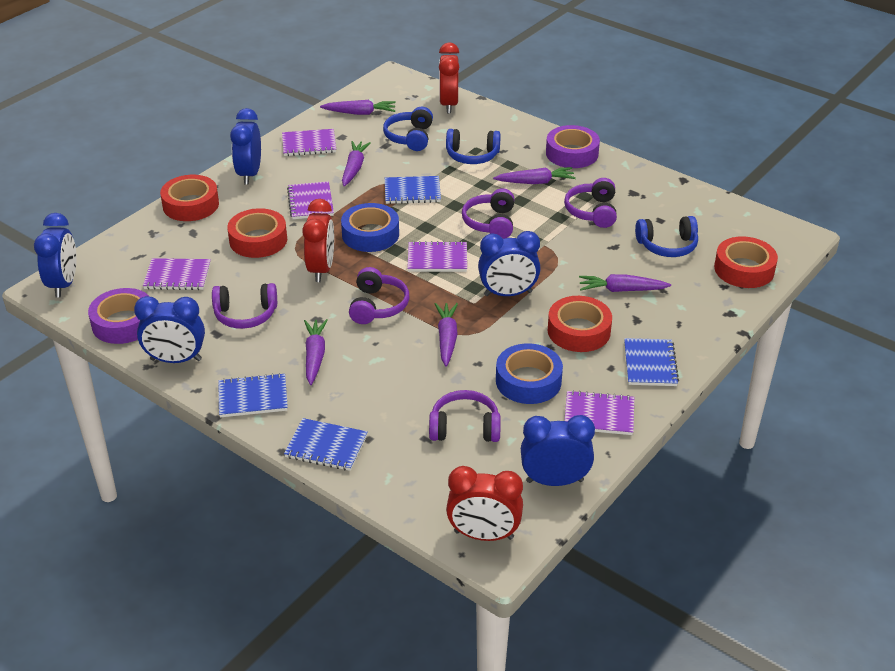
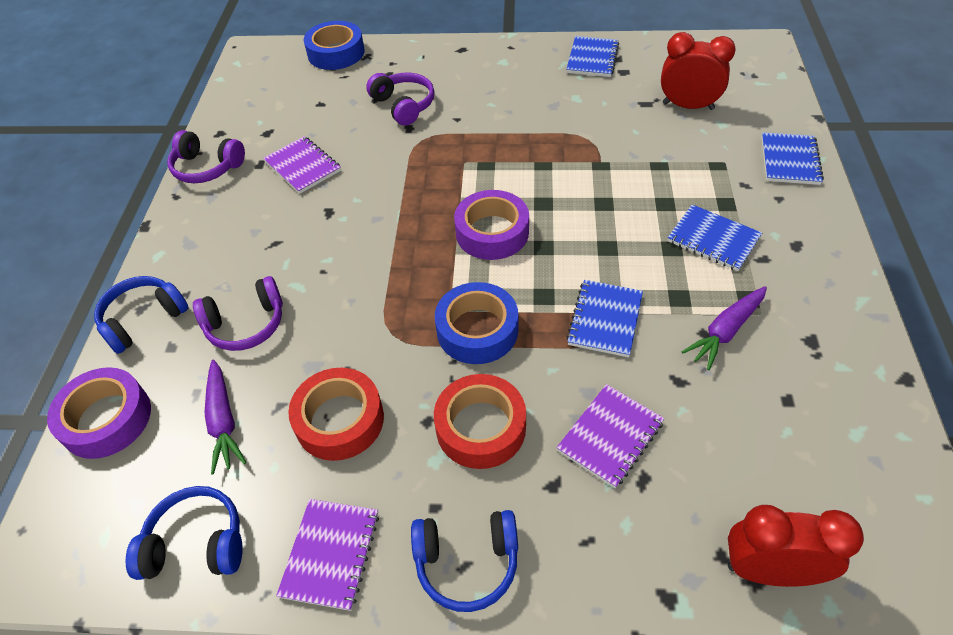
blue clock: [34,213,77,297] [134,296,205,363] [230,108,261,185] [478,231,541,296] [521,415,595,486] = 5 -> none = 0
purple carrot: [304,319,328,385] [320,100,396,115] [342,141,371,186] [435,303,458,367] [493,167,576,184] [579,274,671,292] = 6 -> [205,359,246,475] [682,286,767,370] = 2
purple headphones: [212,283,277,329] [349,267,409,324] [429,390,501,442] [462,188,514,239] [564,178,617,228] = 5 -> [167,130,245,183] [193,276,283,351] [366,73,435,126] = 3
purple notebook: [143,258,211,290] [282,129,336,156] [287,181,334,219] [407,241,467,272] [564,390,634,435] = 5 -> [263,136,341,194] [276,499,379,611] [556,384,665,488] = 3
red clock: [302,199,334,282] [439,42,459,113] [446,466,523,541] = 3 -> [661,32,736,110] [728,505,864,587] = 2
red tape: [160,175,219,221] [227,208,287,258] [548,296,612,352] [714,236,778,288] = 4 -> [288,368,384,461] [434,374,526,469] = 2

